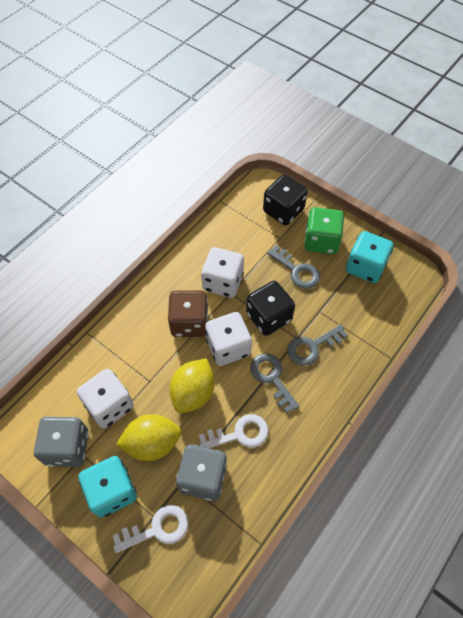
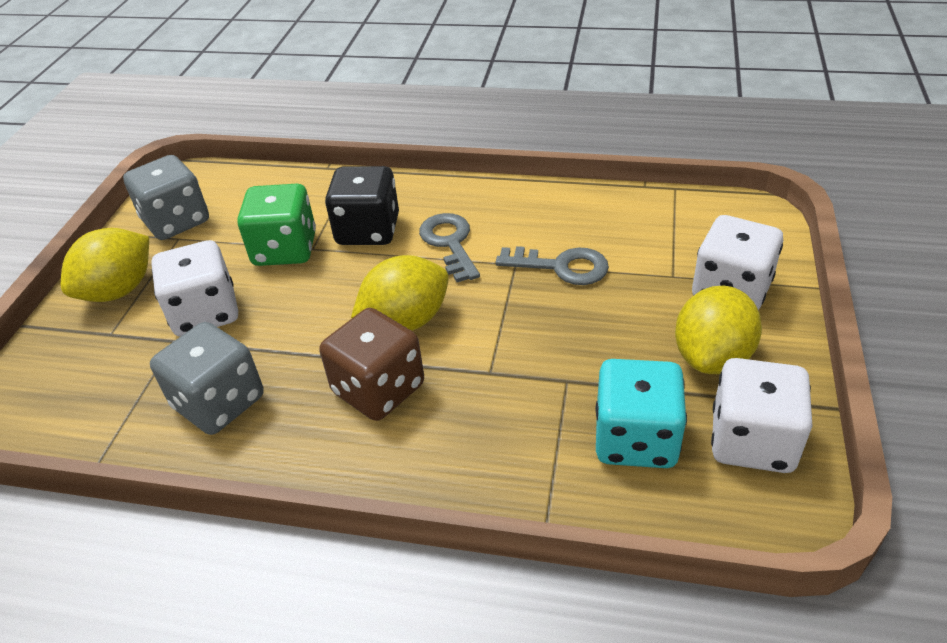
black dice: [246,281,295,336] [263,175,308,225] = 2 -> [325,166,399,245] = 1
grey key: [250,353,300,413] [267,245,320,289] [287,324,348,366] = 3 -> [419,213,480,282] [495,246,609,285] = 2
turquoise dice: [79,456,137,518] [346,231,394,283] = 2 -> [595,359,687,468] = 1
white key: [113,505,188,553] [199,414,269,448] = 2 -> none = 0
yellow lemon: [116,414,182,461] [169,358,215,413] = 2 -> [61,228,149,302] [351,255,449,331] [675,286,762,374] = 3

